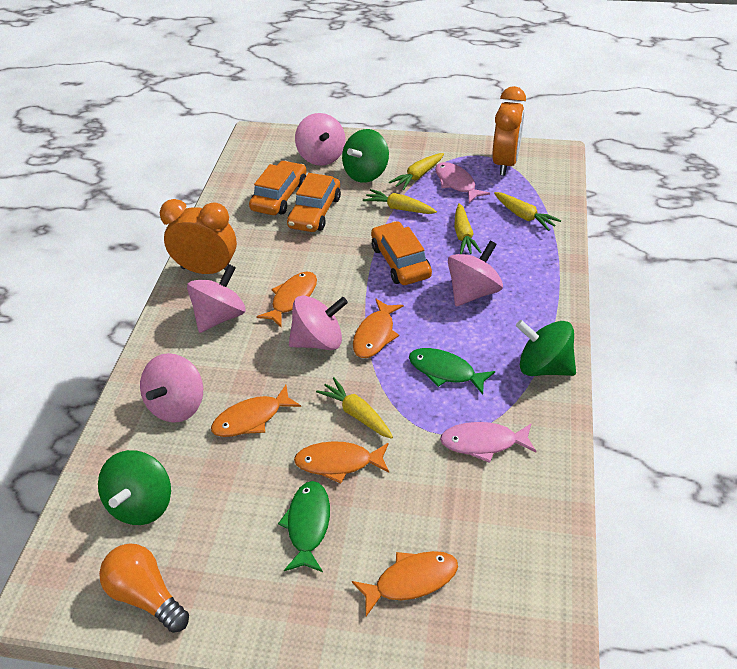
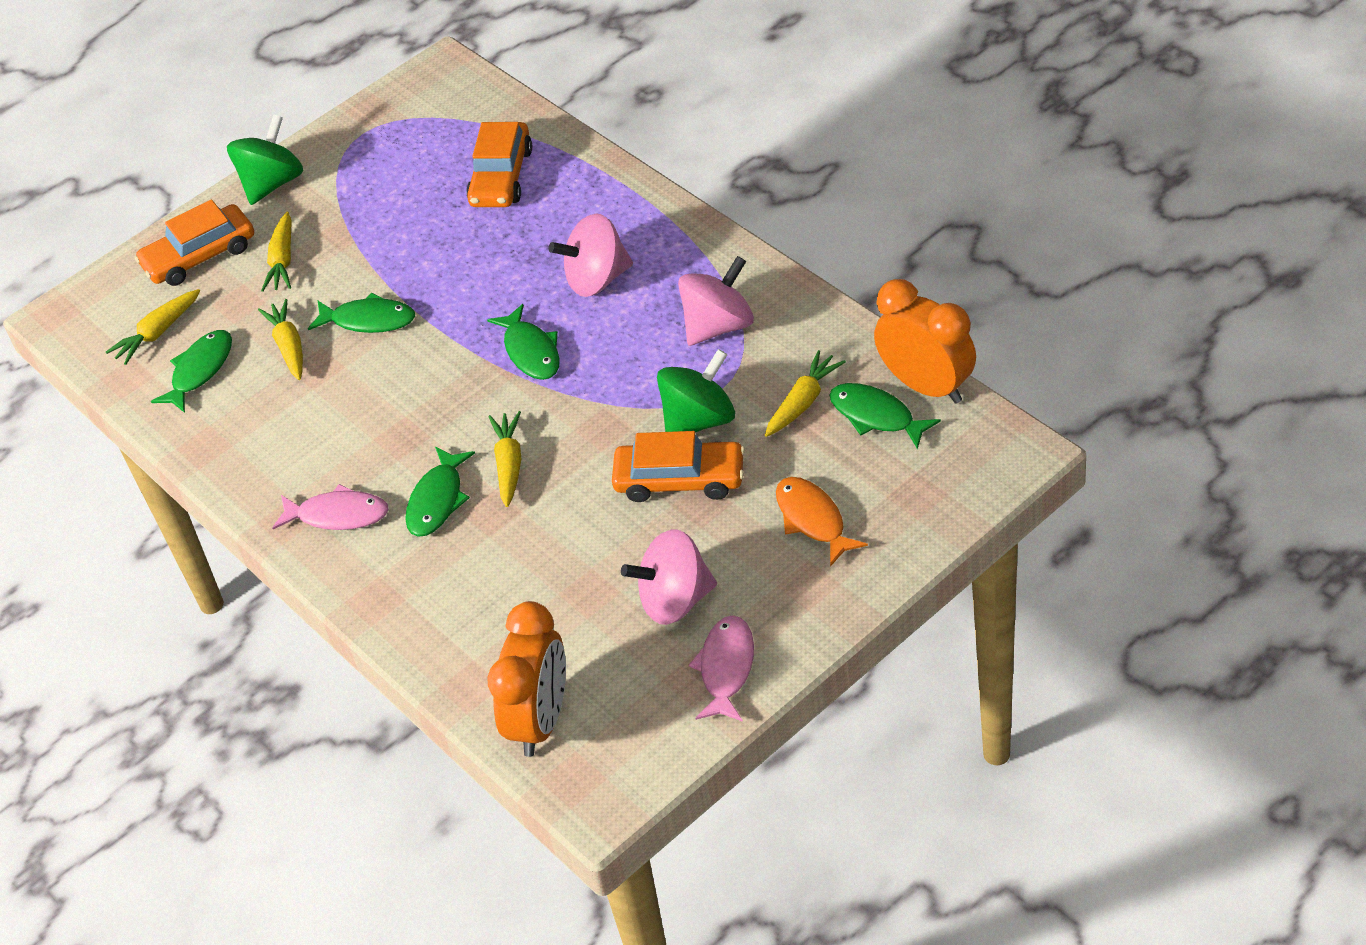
green fish: [278,481,330,572] [409,348,495,395] = 2 -> [151,330,232,413] [308,293,415,333] [405,447,475,536] [487,304,560,380] [829,383,941,450] = 5
green spinning top: [98,450,171,525] [342,129,389,183] [516,320,576,376] = 3 -> [227,114,303,205] [657,349,735,432] = 2
orange fish: [211,385,301,437] [257,271,317,328] [294,441,389,483] [352,551,458,616] [353,299,404,358] = 5 -> [776,477,868,567] = 1
orange light bulb: [99,544,189,633] = 1 -> none = 0
pink spinning top: [140,353,203,423] [187,264,246,333] [289,296,348,350] [295,113,346,166] [448,241,503,306] = 5 -> [548,213,633,297] [621,529,717,625] [678,256,754,346] = 3

